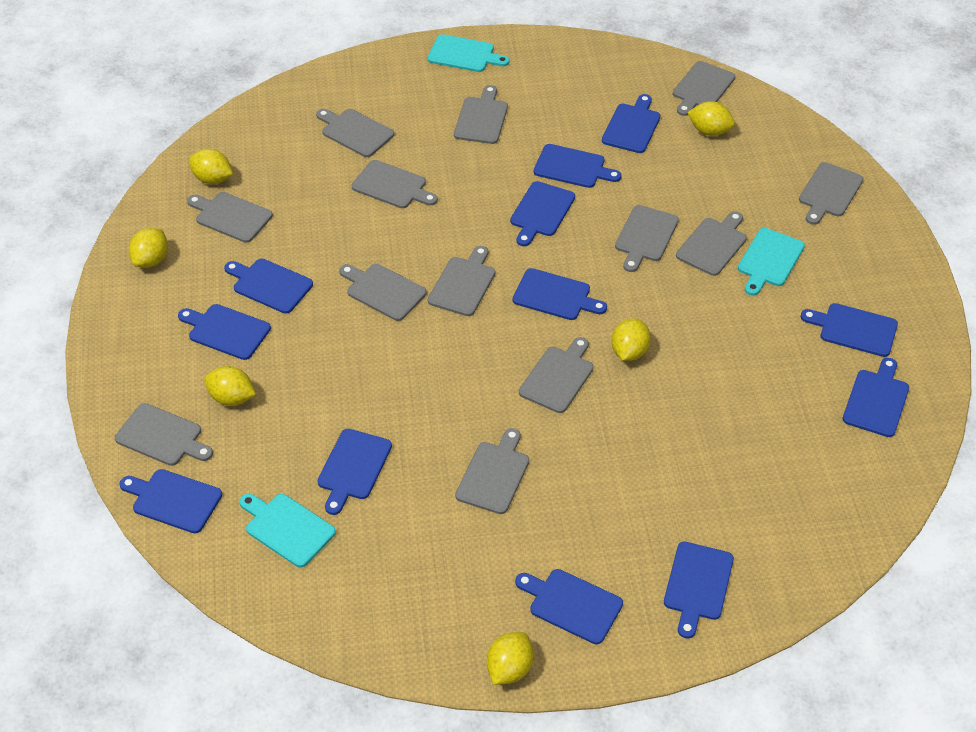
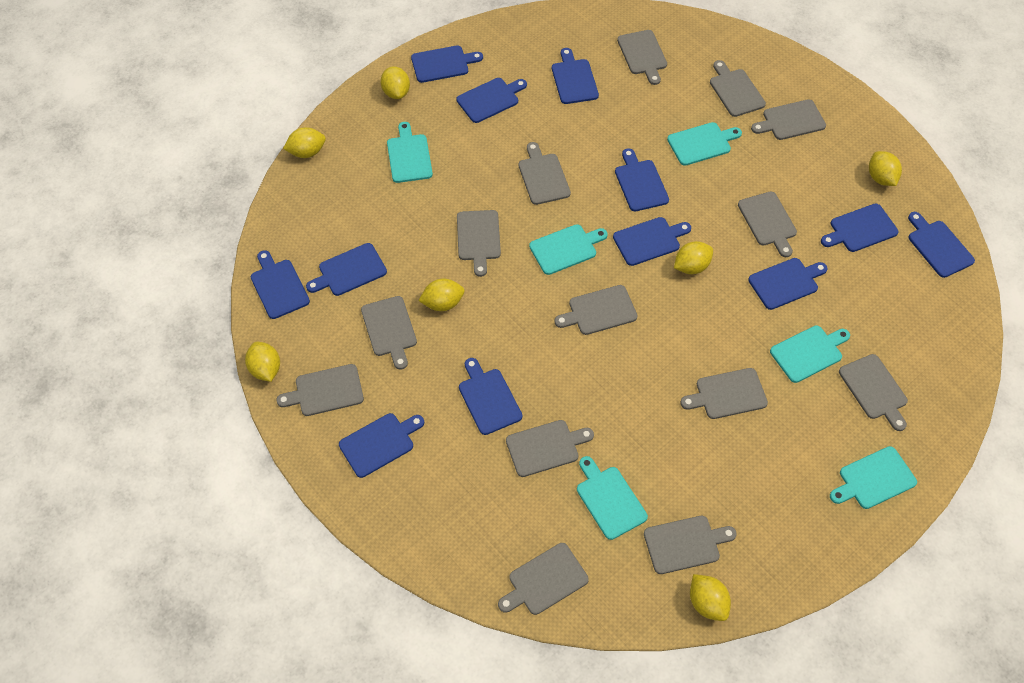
grey cutting board: [115,403,213,466] [187,192,273,243] [316,109,394,157] [339,264,427,321] [352,160,438,208] [428,246,495,316] [454,85,508,144] [455,428,529,514] [519,337,593,413] [615,205,679,272] [673,61,735,116] [676,211,747,276] [799,162,864,225] = 13 -> [276,364,364,416] [361,296,417,370] [457,210,501,277] [498,543,589,615] [506,420,594,477] [518,142,571,205] [555,285,637,335] [617,30,667,85] [644,516,737,574] [680,368,768,419] [710,60,766,117] [738,192,797,257] [751,99,826,140] [839,354,908,431] = 14
turquoise cutting board: [239,494,336,567] [428,34,510,72] [738,228,805,296] = 3 -> [387,122,433,183] [529,224,608,275] [577,456,648,540] [667,122,742,166] [770,326,850,383] [830,446,917,509] = 6
yellow lemon: [129,228,168,268] [189,149,233,184] [204,366,256,406] [487,632,534,685] [612,318,651,361] [687,101,735,136] = 6 -> [245,342,280,382] [283,127,326,158] [381,66,410,99] [418,279,464,311] [674,241,713,274] [690,574,731,621] [869,151,902,186] = 7

